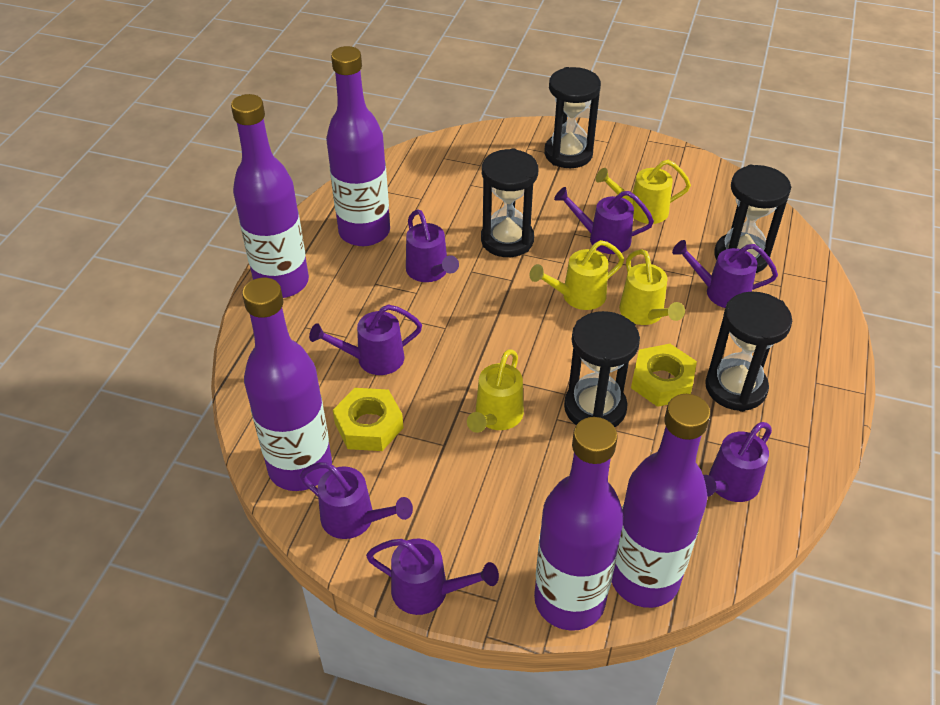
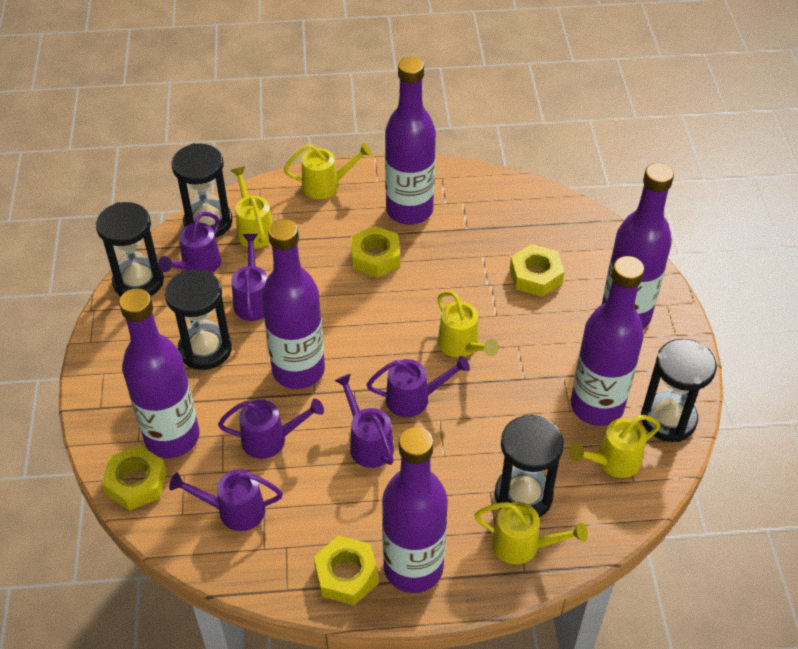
purple bottle: [231,94,309,298] [242,278,332,491] [326,46,390,246] [534,417,624,631] [612,394,711,608] = 5 -> [119,288,200,458] [262,219,325,389] [382,427,448,593] [385,57,436,225] [571,256,644,426] [602,163,674,329] = 6
purple watering can: [300,462,413,539] [309,304,422,375] [366,539,499,615] [406,209,459,282] [554,187,654,254] [672,240,778,308] [703,422,772,502] = 7 -> [158,212,221,273] [169,469,283,531] [218,399,324,459] [231,234,268,321] [335,374,394,468] [367,356,470,417] = 6
yellow nut: [333,388,403,451] [631,344,697,407] = 2 -> [102,445,167,511] [314,536,379,605] [351,226,400,278] [510,244,565,297] = 4
yellow watering can: [467,350,524,433] [530,240,624,310] [596,160,691,224] [619,249,685,325] = 4 -> [230,167,273,248] [284,143,372,199] [437,291,499,357] [474,502,588,564] [569,415,661,478] = 5

